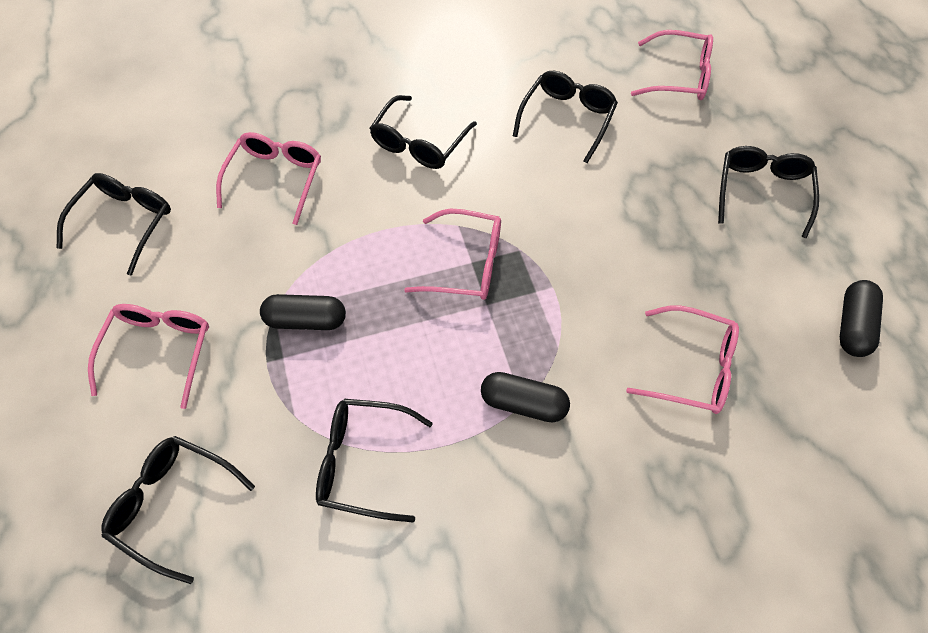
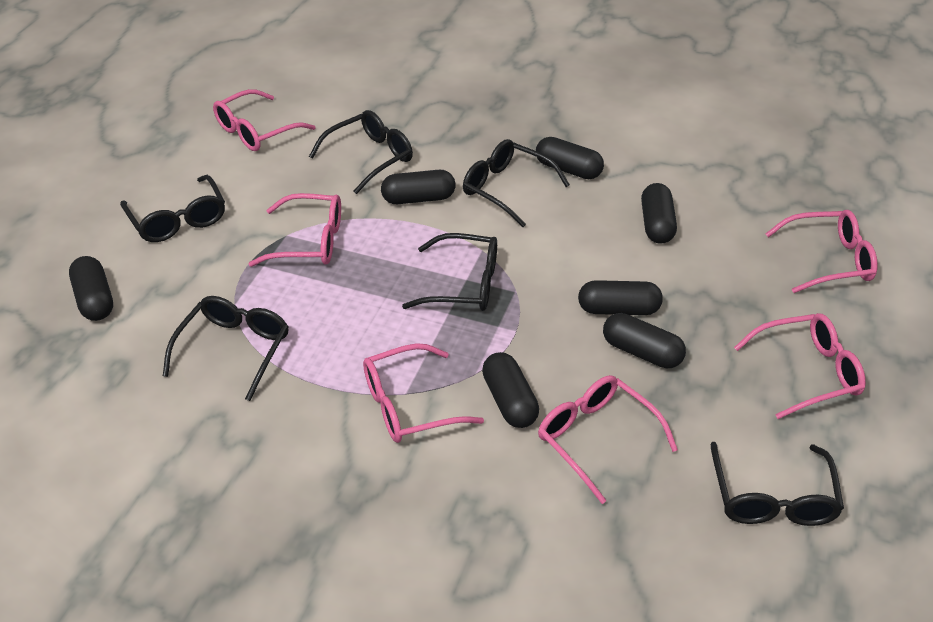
black capsule: [260,294,346,330] [481,372,570,423] [840,280,883,357] = 3 -> [69,256,113,321] [381,170,455,204] [482,352,539,428] [536,137,604,179] [578,280,663,315] [603,313,686,368] [641,183,677,244] = 7
pink glasses: [88,304,209,409] [216,132,321,225] [404,209,501,300] [626,306,739,414] [631,30,713,100] = 5 -> [213,89,316,151] [249,193,341,267] [363,343,484,443] [538,375,678,504] [734,313,866,419] [765,210,878,293] = 6

